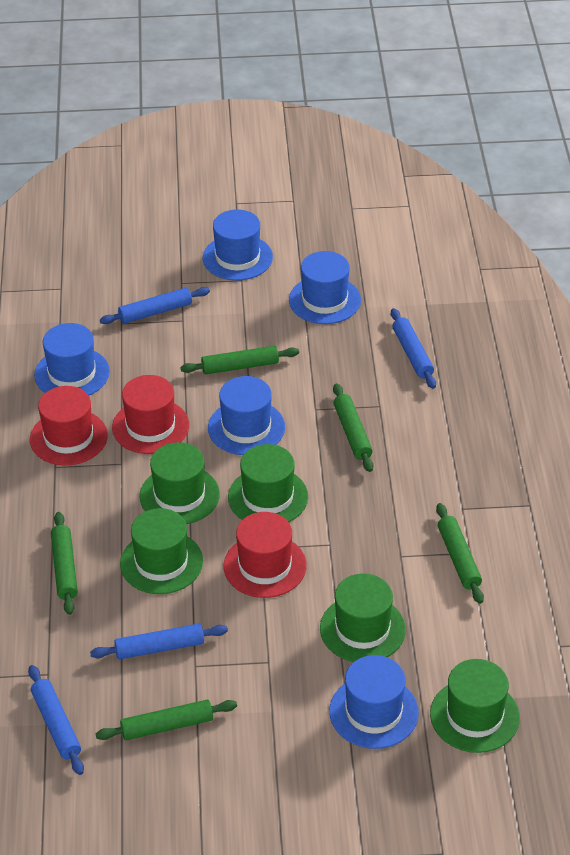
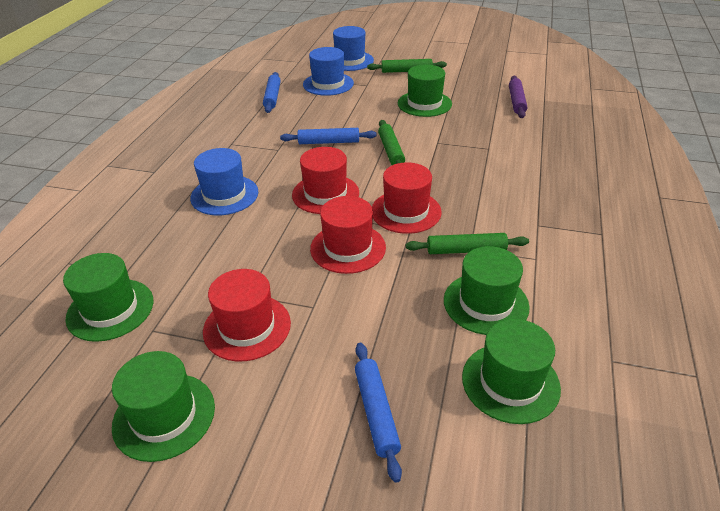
blue hat: [34,323,110,396] [203,209,273,281] [208,376,285,455] [289,251,361,324] [329,655,419,749] = 5 -> [190,148,258,215] [303,47,354,96] [333,26,374,71] = 3
blue rolling pin: [28,665,84,775] [90,624,228,659] [100,287,210,324] [391,308,436,389] = 4 -> [263,72,281,113] [280,128,377,144] [355,343,402,483] = 3
green rolling pin: [51,512,78,615] [96,700,237,740] [181,346,299,374] [333,383,373,472] [436,503,484,604] = 5 -> [367,59,447,73] [378,120,405,165] [406,233,529,254] = 3
purple rolling pin: none = 0 -> [509,76,527,118] = 1
red hat: [30,386,108,466] [112,375,189,454] [224,512,307,598] = 3 -> [203,269,291,361] [292,147,359,214] [310,196,386,274] [372,162,442,234] = 4

